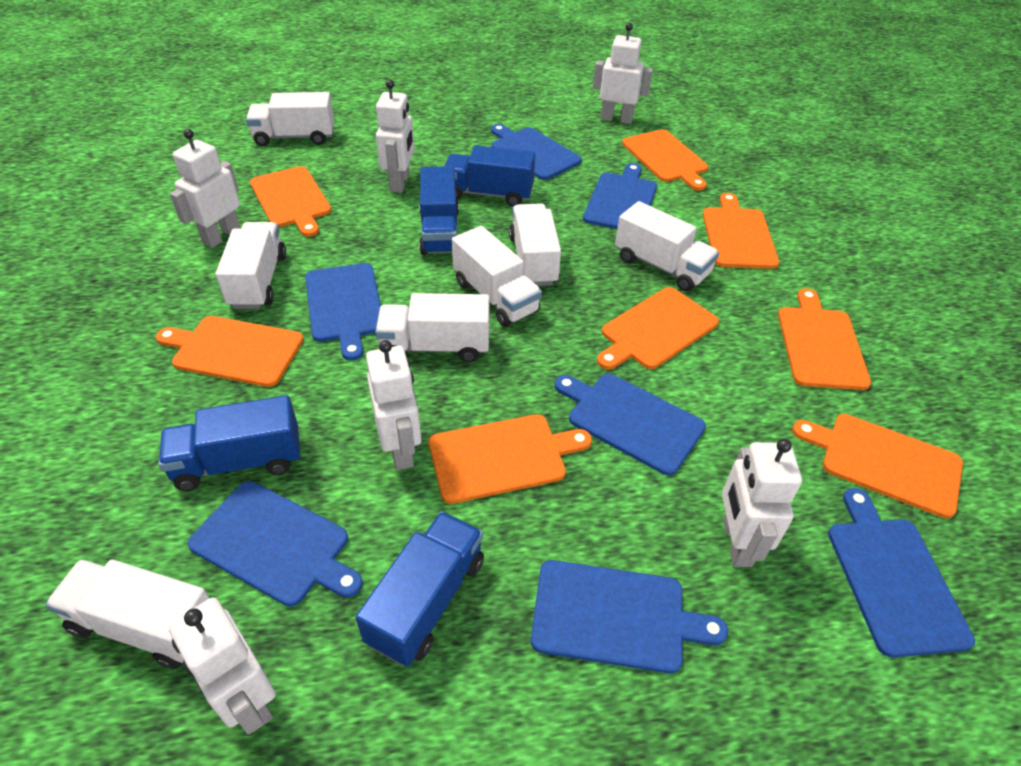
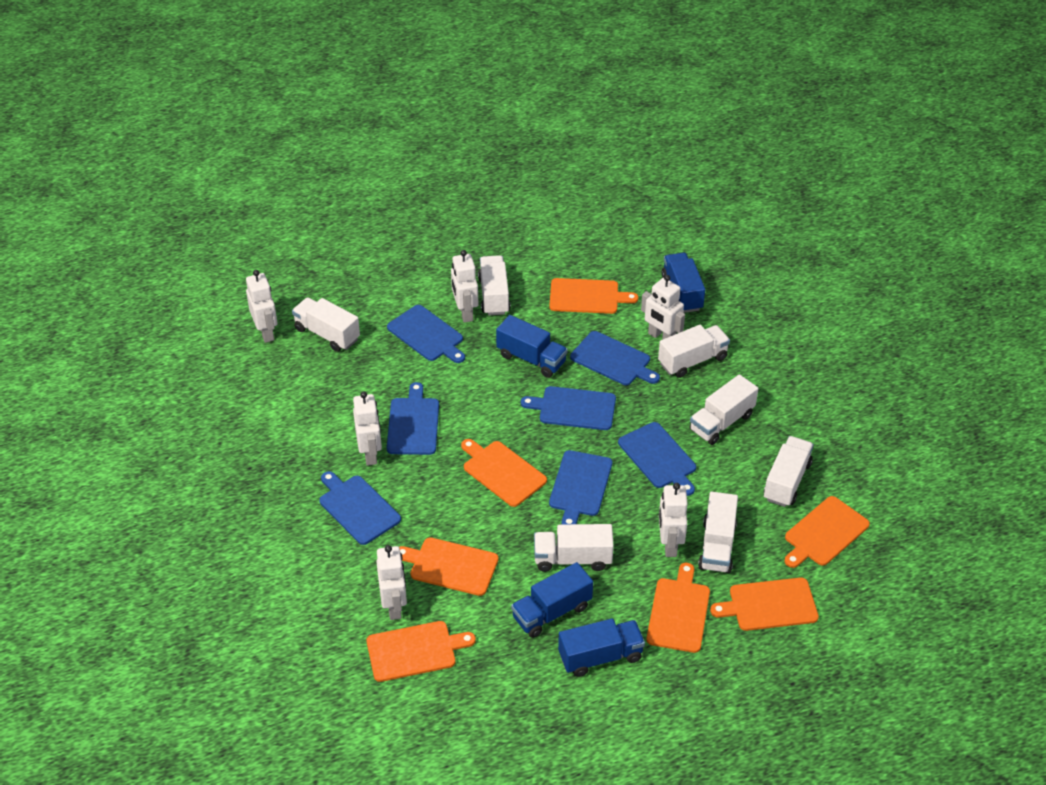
orange cutting board: [156,316,304,387] [250,166,331,237] [429,414,592,504] [597,287,719,370] [622,129,708,191] [702,193,779,269] [778,288,871,390] [792,414,963,519] = 8 -> [366,621,476,682] [399,537,499,596] [461,439,547,507] [549,278,638,314] [646,563,710,653] [710,577,819,631] [784,496,870,568] = 7

